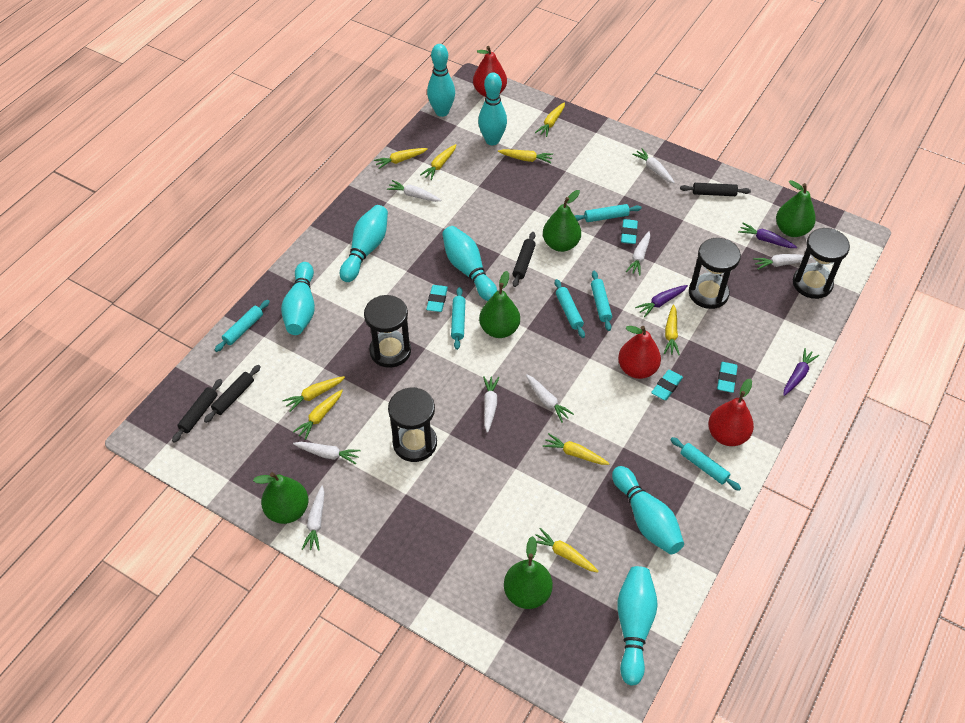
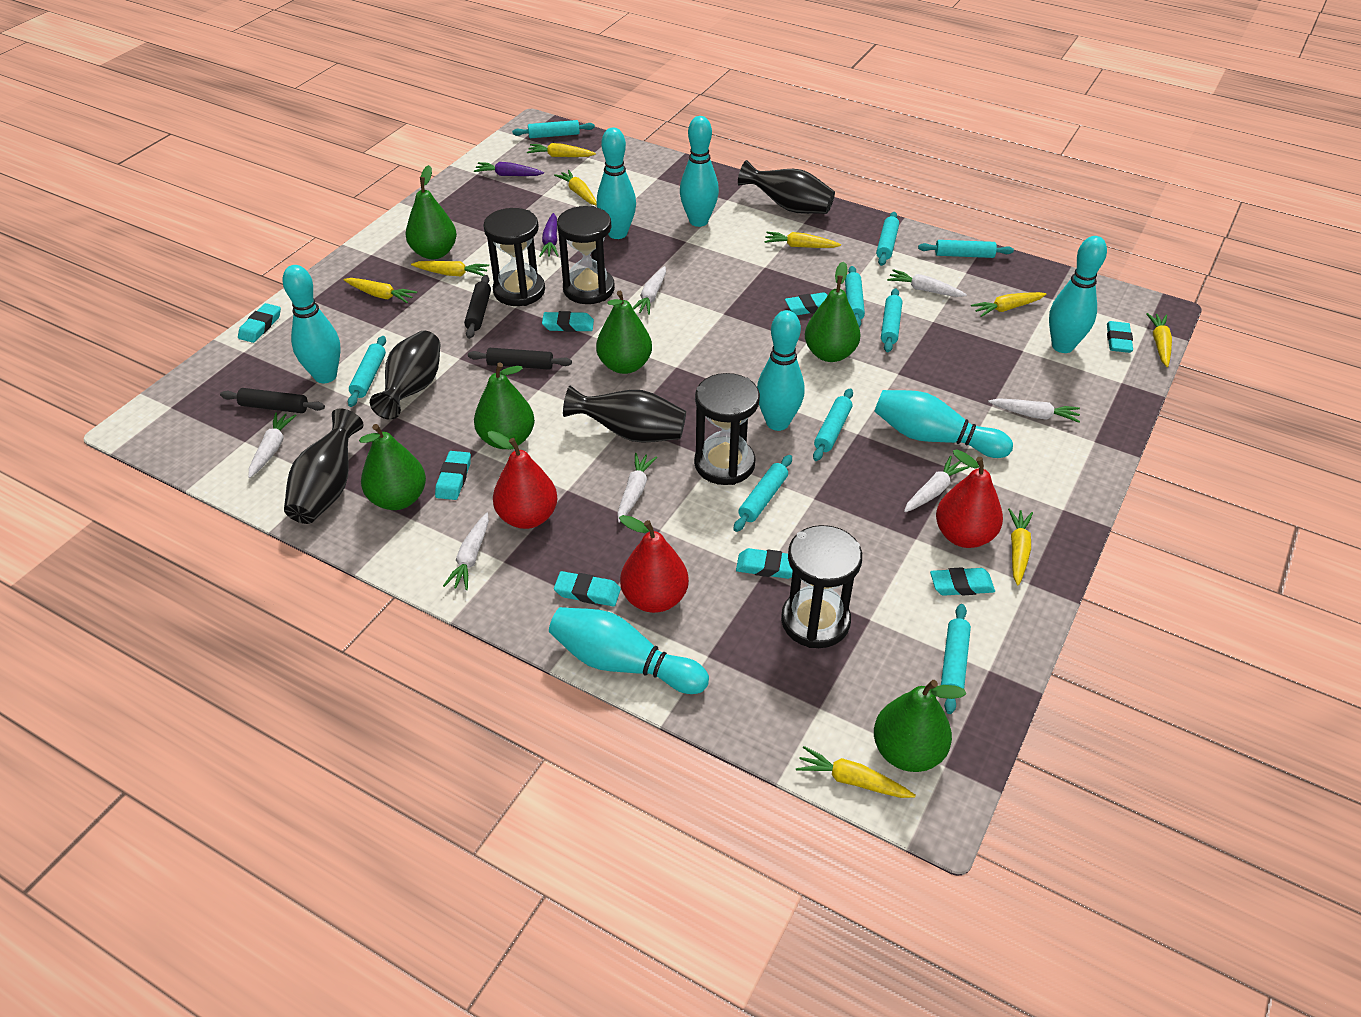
black rolling pin: [172,379,222,443] [204,365,261,423] [513,232,536,287] [680,183,751,196] = 4 -> [220,388,325,413] [464,275,491,339] [468,348,572,370] = 3
black vase: none = 0 -> [284,409,364,524] [370,331,441,420] [563,386,686,443] [738,160,835,214] = 4
green pear: [253,472,308,524] [479,271,520,338] [504,536,553,609] [543,190,581,252] [776,180,816,237] = 5 -> [359,424,426,510] [405,165,457,259] [474,362,535,449] [596,291,652,374] [805,262,861,362] [874,680,966,772] = 6
purple carrot: [635,285,688,317] [738,223,797,248] [783,348,819,396] = 3 -> [474,162,544,176] [540,213,559,257] = 2
turquoise eraser: [426,285,448,312] [621,219,638,244] [651,370,683,400] [717,362,738,393] = 4 -> [238,303,281,343] [435,451,471,500] [542,311,594,332] [554,571,621,606] [736,548,793,579] [785,292,828,315] [930,567,995,596] [1107,321,1133,353] = 8
turquoise rolling pin: [215,300,270,352] [451,287,465,350] [555,279,585,338] [575,204,642,222] [591,271,612,331] [670,437,741,491] = 6 -> [348,336,386,407] [512,120,595,138] [733,455,792,532] [813,388,853,461] [845,266,865,327] [876,212,899,266] [881,288,902,353] [918,240,1014,258] [941,604,971,714] = 9
white carrot: [293,442,361,464] [302,486,325,551] [387,180,442,202] [483,376,499,433] [526,374,574,423] [626,231,650,276] [632,148,675,183] [753,254,812,270] = 8 -> [248,413,297,478] [443,513,489,590] [617,453,657,522] [633,266,666,315] [887,269,967,297] [904,456,970,512] [988,398,1080,423] = 7

